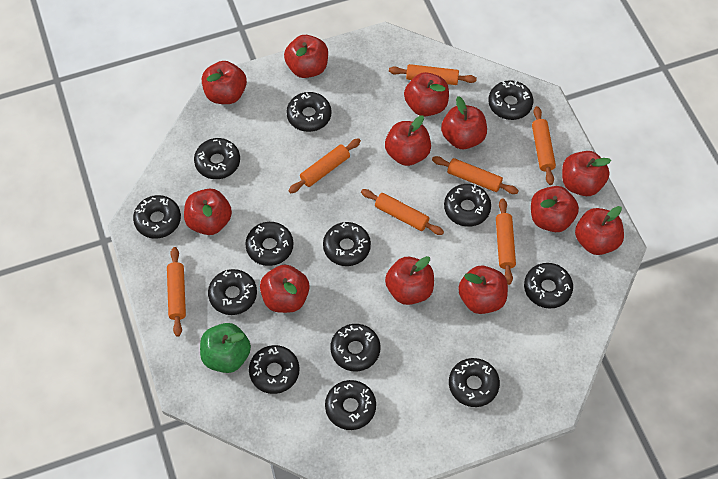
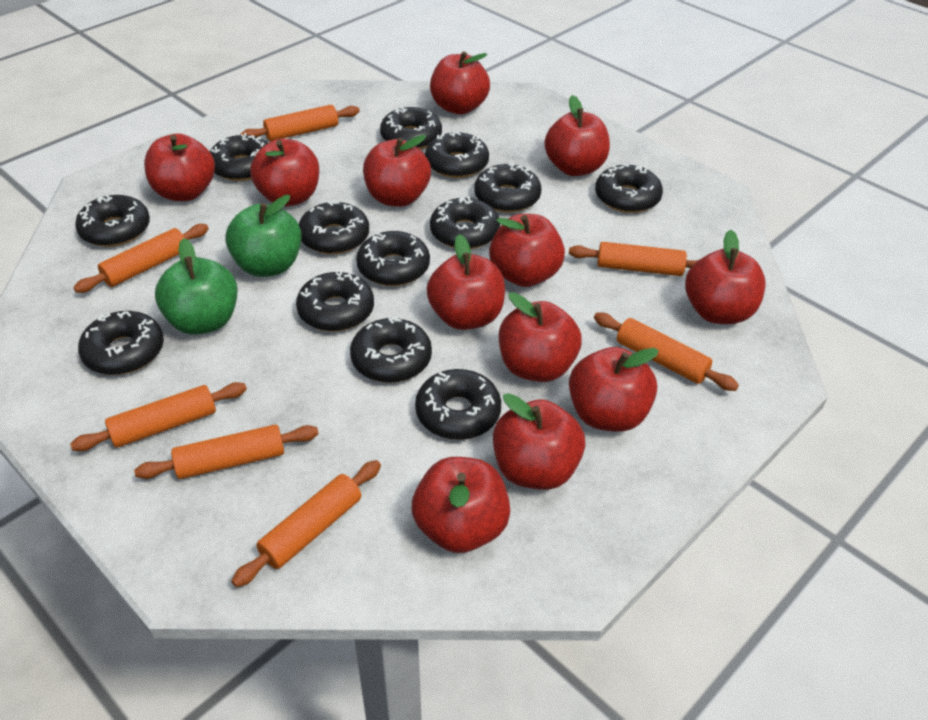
green apple: [200,323,251,373] = 1 -> [155,238,237,335] [225,195,302,277] = 2

